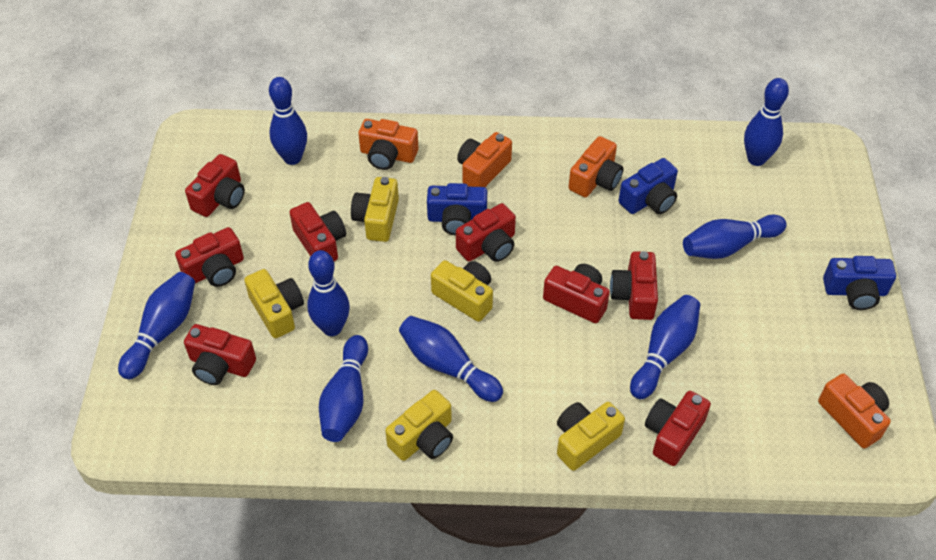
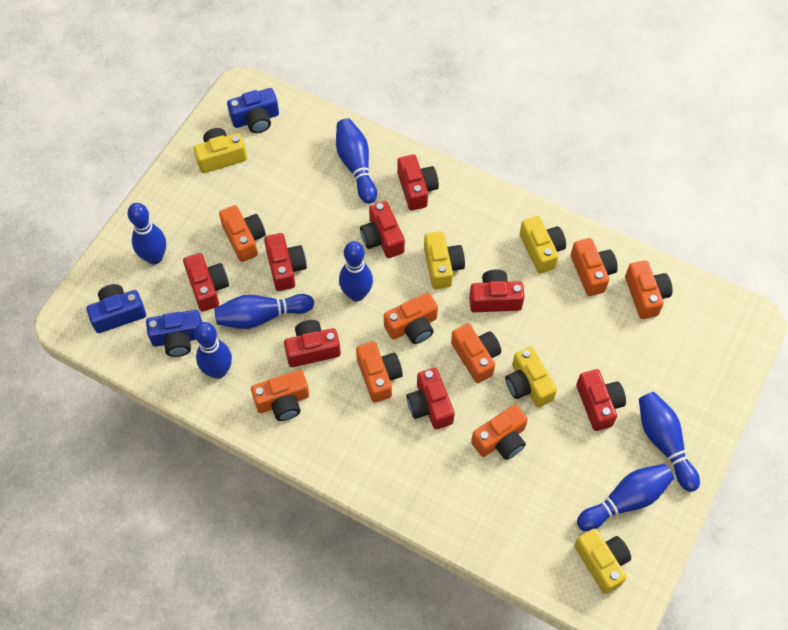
blue bowling pin: [118,272,195,380] [269,77,307,165] [307,250,350,336] [319,335,368,442] [399,316,503,402] [630,295,700,399] [683,215,787,259] [744,78,789,166] = 8 -> [128,203,166,265] [195,322,232,379] [214,294,314,329] [336,118,377,204] [339,241,373,302] [577,464,674,531] [639,392,700,492] = 7
orange camera: [358,119,418,170] [457,132,512,187] [569,136,624,197] [818,374,891,449] = 4 -> [219,205,266,262] [251,370,309,421] [356,342,403,403] [384,293,438,344] [451,323,501,383] [471,404,528,460] [571,238,618,296] [625,260,672,319] = 8

